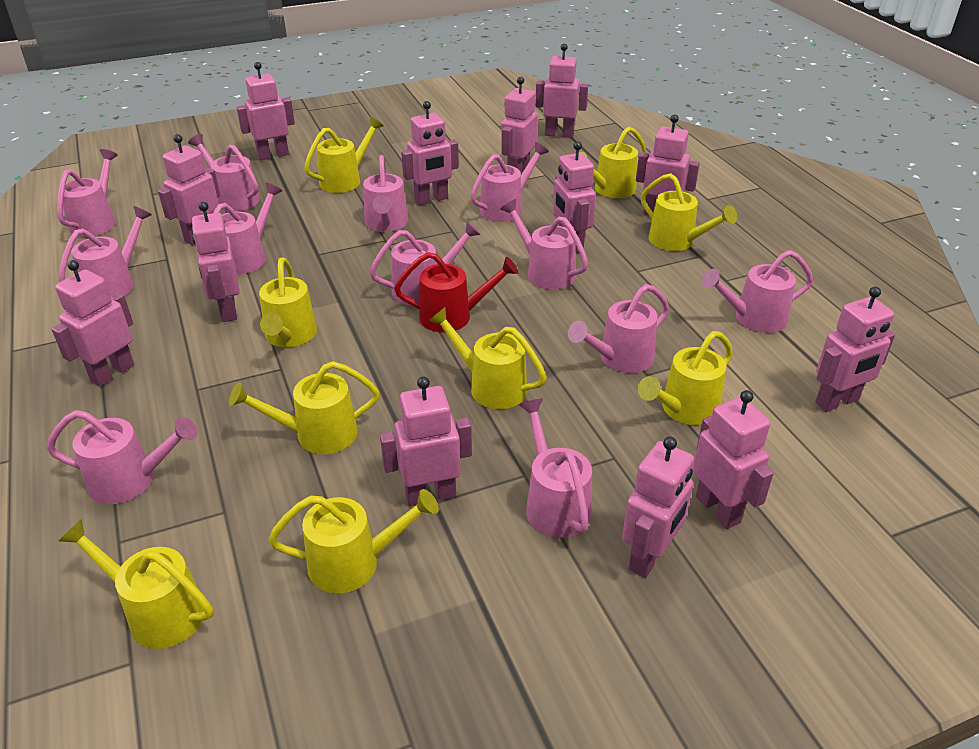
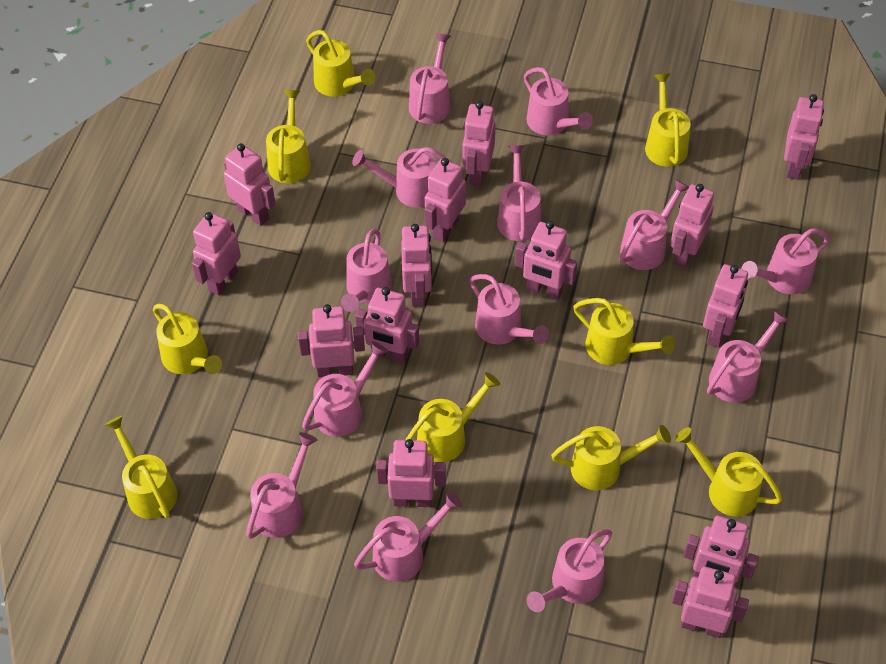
pink robot: [52,260,134,387] [158,134,220,245] [191,202,240,322] [236,62,295,160] [380,377,472,506] [401,101,459,205] [501,77,538,174] [535,44,588,138] [553,141,596,253] [622,437,694,578] [636,114,700,215] [693,390,774,529] [815,287,895,412] = 13 -> [192,212,241,295] [224,143,276,226] [298,304,365,377] [355,287,419,364] [376,439,446,507] [401,224,432,307] [425,158,466,242] [462,101,495,186] [515,221,578,300] [670,184,714,268] [672,566,749,638] [683,516,759,583] [703,264,748,348] [784,94,824,180] = 14
pink watering can: [47,410,197,504] [57,149,118,237] [59,206,152,296] [188,134,260,211] [213,183,282,274] [363,155,408,232] [370,221,481,306] [471,142,549,222] [500,199,588,290] [519,398,592,538] [568,284,669,373] [702,250,813,333] = 12 -> [246,432,318,539] [302,341,388,437] [341,229,392,312] [352,147,453,208] [354,492,462,582] [409,33,451,124] [470,274,549,345] [497,145,541,241] [524,67,593,135] [527,529,613,612] [620,179,689,270] [707,310,790,403] [741,228,830,294] = 13
red watering can: [394,252,519,333] = 1 -> none = 0

